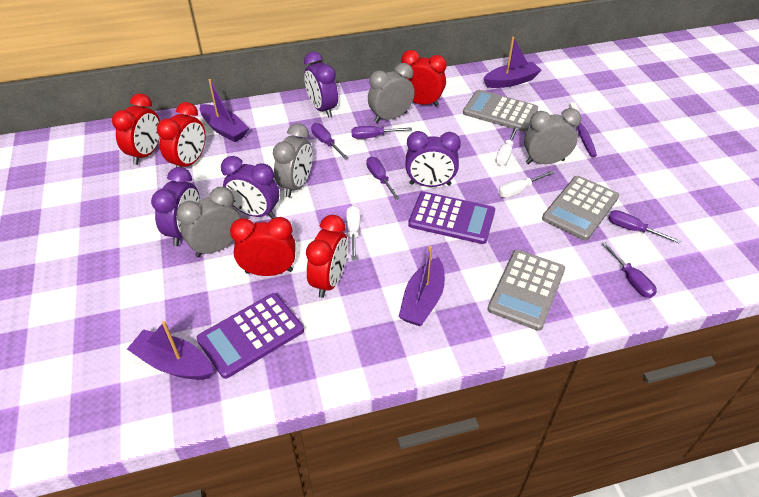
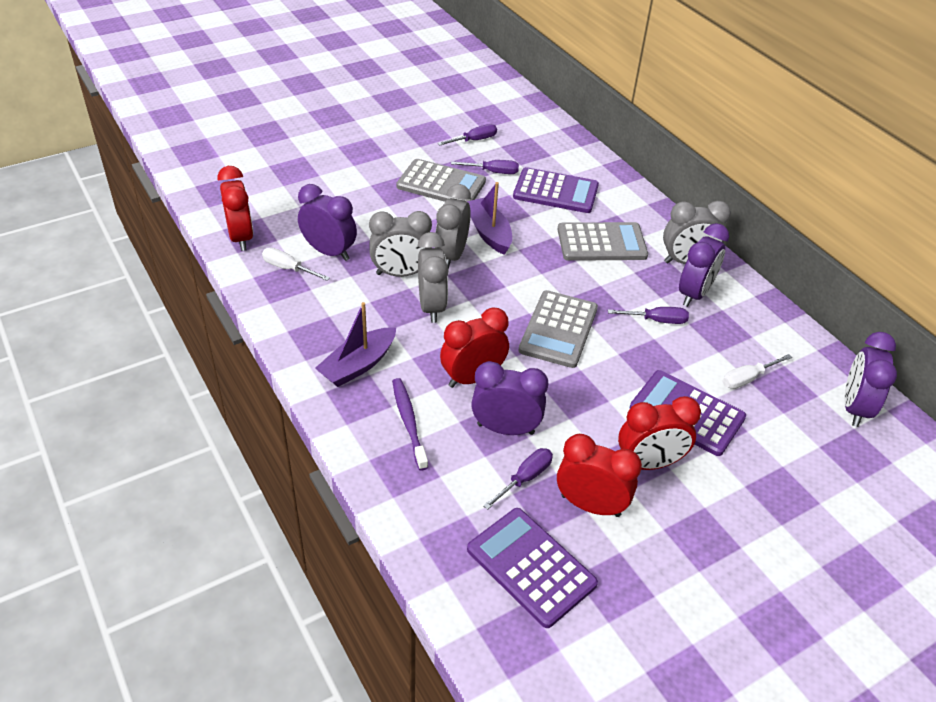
purple boat: [127,321,214,380] [200,79,249,142] [399,246,445,326] [483,37,542,88] = 4 -> [315,302,396,387] [467,182,512,255] = 2
purple calculator: [197,293,304,379] [408,191,495,244] = 2 -> [467,508,598,628] [513,167,599,213] [630,370,746,456] = 3
purple screwdriver: [311,123,348,159] [351,126,412,139] [366,157,400,200] [602,242,657,298] [608,210,681,243] = 5 -> [438,124,497,146] [451,160,519,174] [483,448,553,510] [608,307,689,324] = 4
red clock: [112,94,160,165] [157,102,205,167] [230,217,296,276] [306,215,348,298] [401,50,447,107] = 5 -> [217,166,253,251] [440,308,509,388] [557,434,642,517] [618,396,701,470] = 4
white screwdriver: [346,206,360,260] [496,126,518,166] [498,171,554,198] = 3 -> [262,248,330,281] [722,354,792,389] = 2

